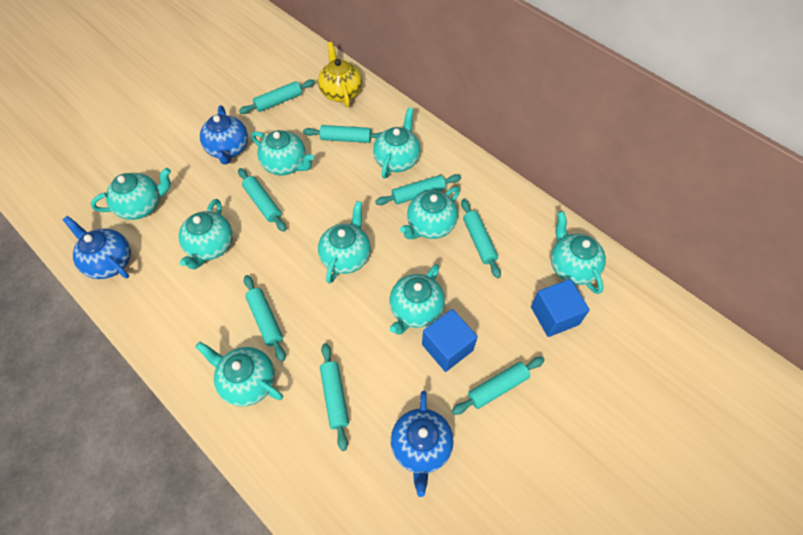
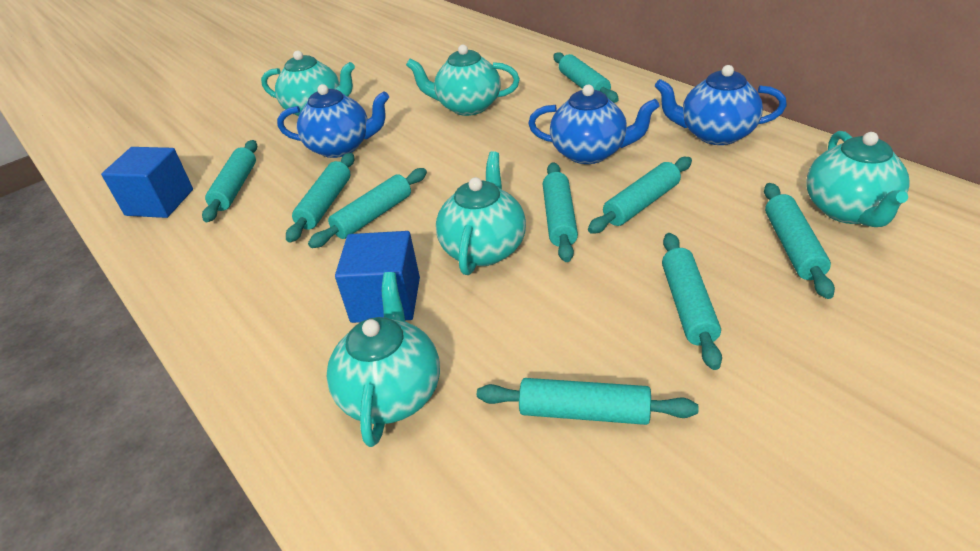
turquoise rolling pin: [238,168,286,232] [239,80,315,114] [244,275,286,361] [303,125,382,143] [320,343,349,451] [375,174,461,205] [452,357,545,415] [461,199,501,278] = 8 -> [202,140,257,222] [286,153,354,242] [308,168,427,248] [477,378,699,425] [543,162,578,262] [553,52,619,103] [588,157,692,234] [662,233,722,370] [764,183,835,299] = 9
turquoise teapot: [90,168,171,220] [179,199,233,269] [195,342,283,407] [251,130,314,175] [318,201,371,283] [373,107,420,179] [389,264,445,335] [400,187,460,239] [551,211,606,294] = 9 -> [261,50,355,116] [327,272,440,447] [406,45,520,116] [436,151,526,275] [806,131,910,227] = 5
yellow teapot: [318,42,362,107] = 1 -> none = 0

